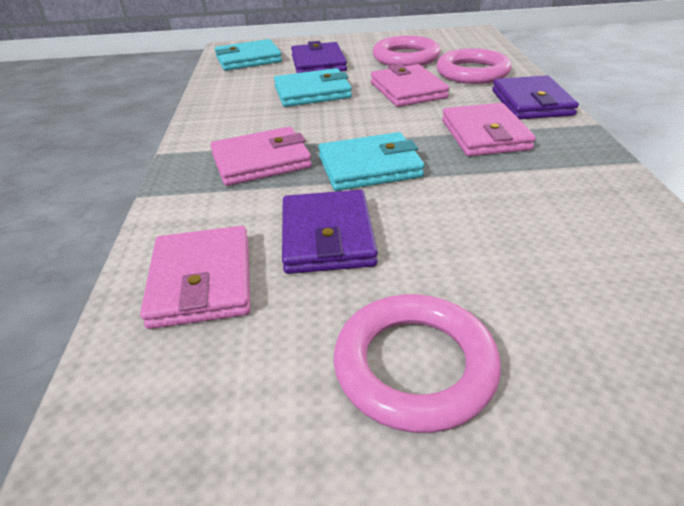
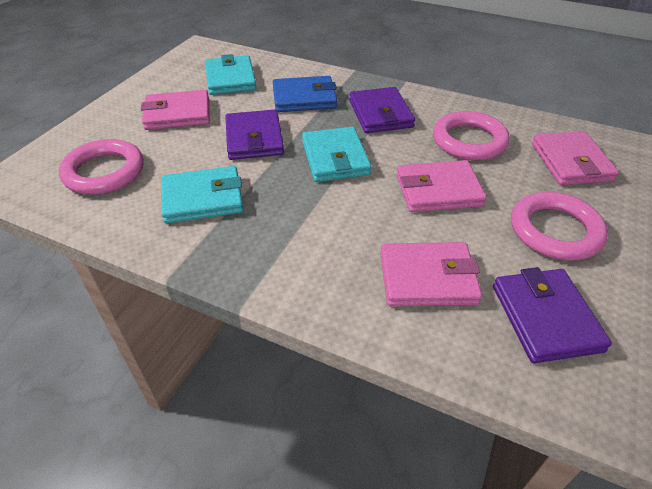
blue wallet: none = 0 -> [273,76,337,112] = 1

